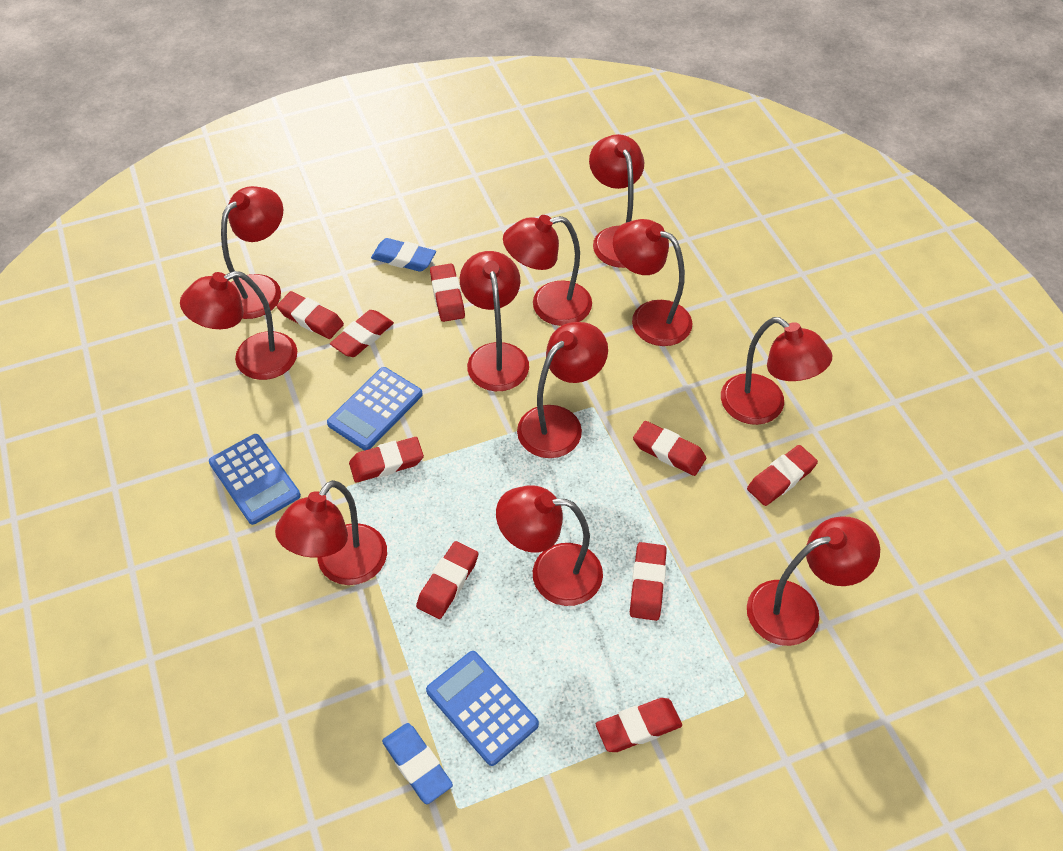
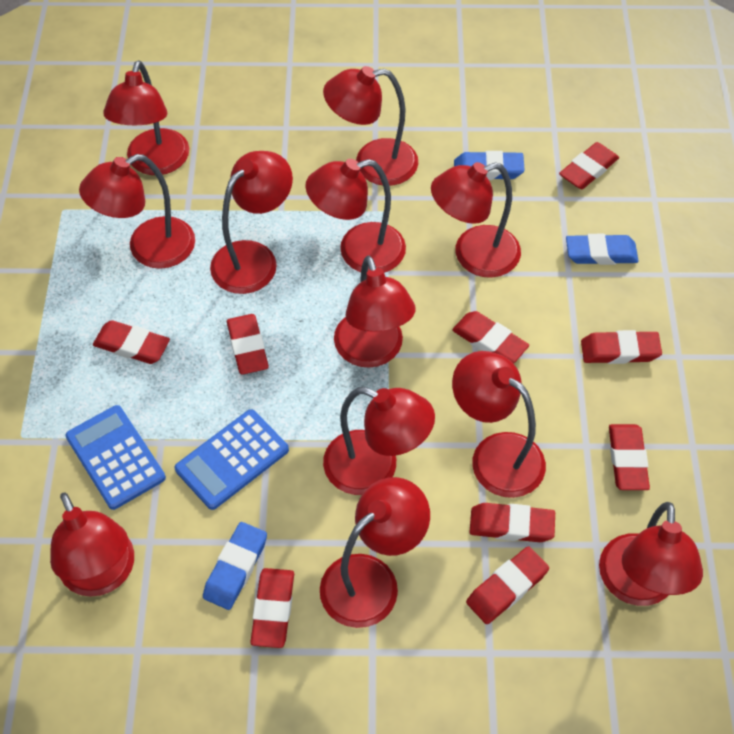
blue calculator: [209,434,301,525] [327,367,423,450] [426,651,539,766] = 3 -> [65,405,166,510] [175,409,289,510] = 2
blue eraser: [371,238,436,272] [382,723,453,804] = 2 -> [203,522,267,610] [454,151,525,180] [566,234,638,265] = 3
red lamp: [180,271,297,380] [221,186,283,319] [275,480,387,585] [460,251,529,391] [496,485,603,606] [503,215,592,326] [517,322,608,458] [589,134,644,268] [613,219,693,346] [721,317,832,425] [747,516,880,646] = 11 -> [50,493,134,597] [79,154,195,269] [103,60,189,175] [210,151,293,294] [305,159,406,273] [320,477,430,628] [323,66,418,186] [323,387,435,495] [334,256,416,368] [431,162,521,278] [452,351,546,498] [599,502,703,606] = 12

